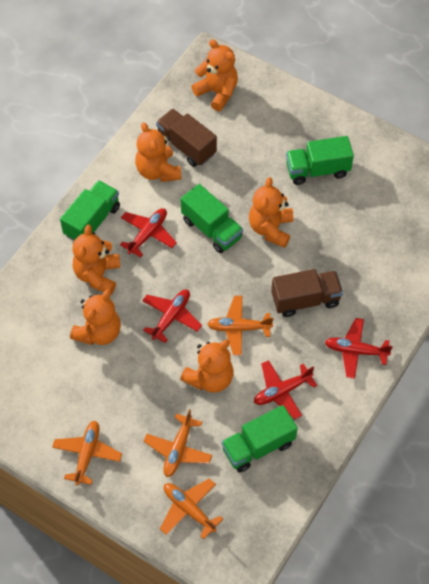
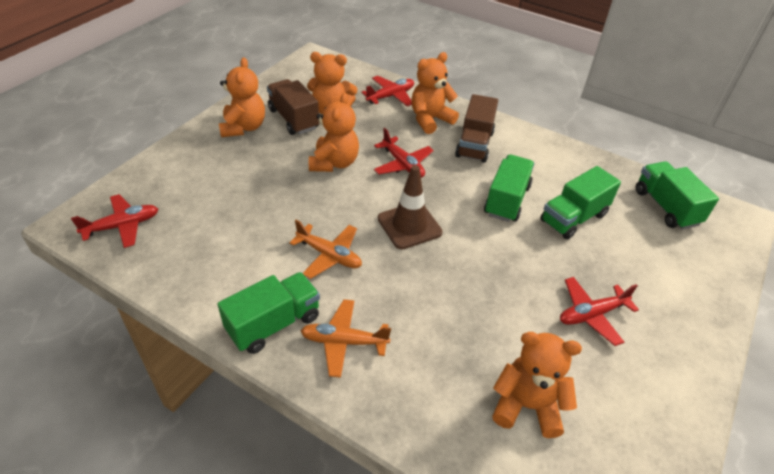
brown traffic cone: none = 0 -> [378,165,442,249] = 1
orange plane: [52,421,122,485] [144,409,212,477] [160,478,223,540] [207,296,274,355] = 4 -> [289,220,362,279] [301,299,391,378] = 2
orange teddy bear: [70,289,121,345] [72,225,120,294] [135,122,182,182] [180,339,234,393] [191,39,238,111] [249,177,293,248] = 6 -> [219,57,265,137] [307,52,357,114] [309,93,359,172] [411,52,459,134] [492,332,582,438] = 5

